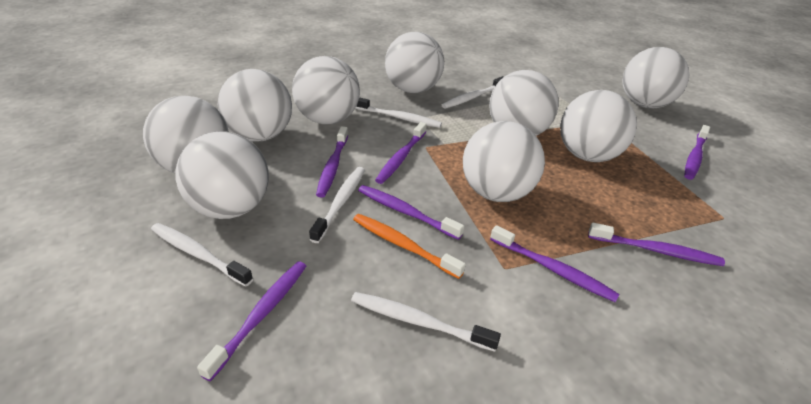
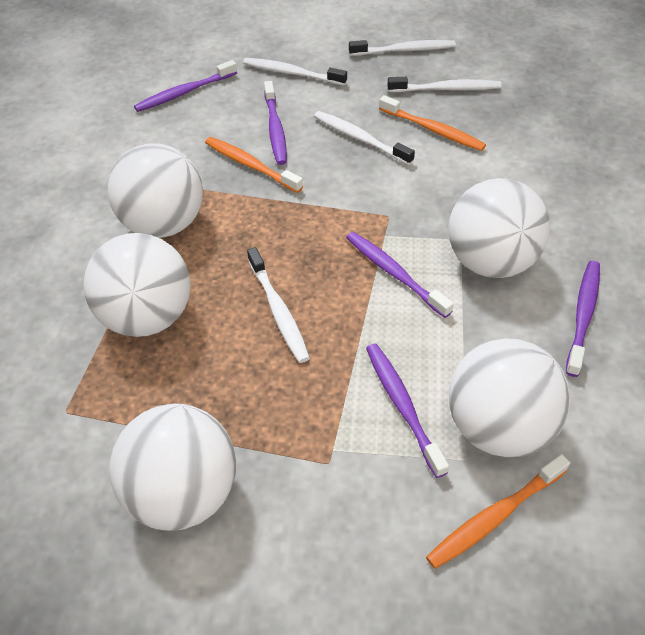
orange toothbrush: [353,214,466,279] = 1 -> [205,137,303,193] [379,95,486,151] [426,454,570,569] = 3
purple toothbrush: [197,262,306,381] [316,126,348,198] [358,185,464,240] [375,122,427,184] [490,225,620,302] [588,223,725,266] [684,125,710,180] = 7 -> [134,60,237,112] [264,81,287,165] [346,232,453,318] [366,343,449,478] [566,261,600,377] = 5
white ball: [143,96,229,173] [175,131,269,219] [218,69,292,142] [292,56,360,125] [385,32,444,93] [463,121,545,202] [489,70,559,136] [560,90,637,162] [622,47,689,108] = 9 -> [84,233,191,337] [107,143,203,238] [110,404,236,531] [448,178,550,278] [449,338,570,457] = 5

